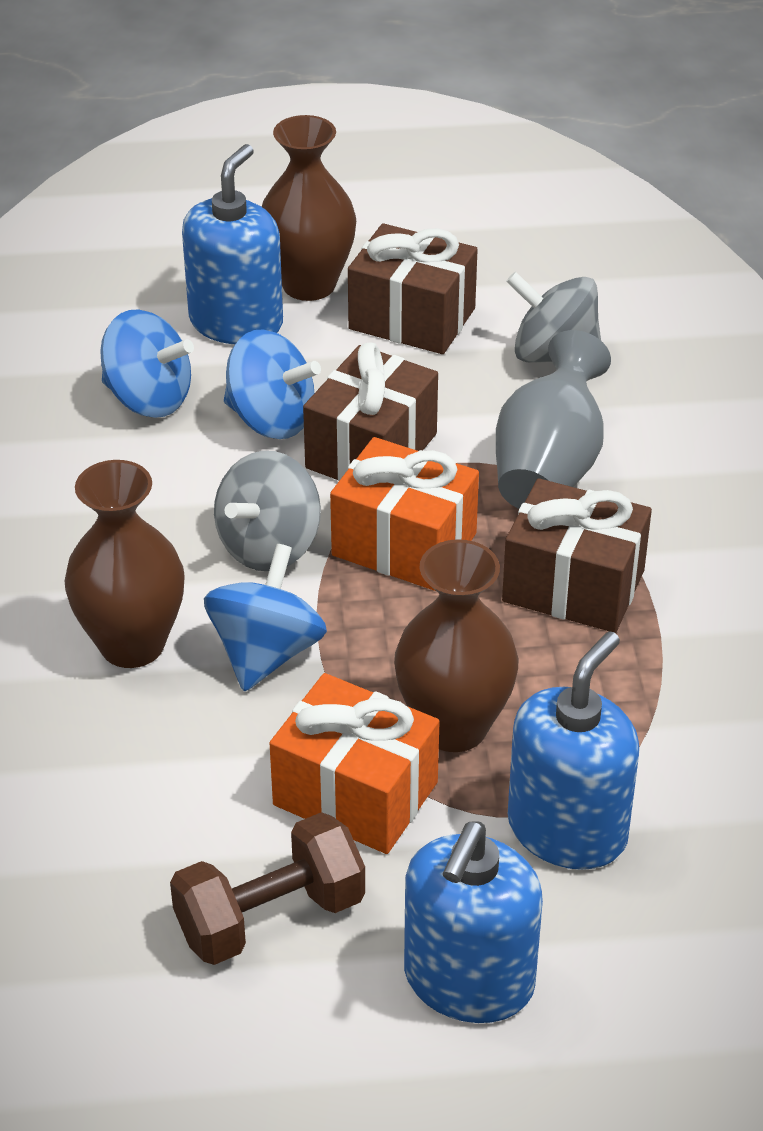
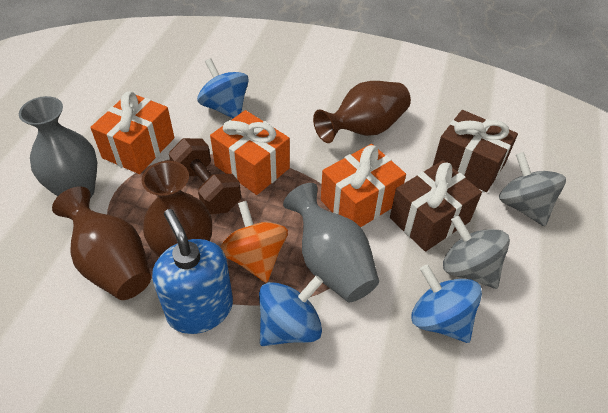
blue soap dispenser: [182,144,283,344] [404,821,543,1023] [508,631,640,870] = 3 -> [152,209,233,334] = 1
brown gift: [303,342,438,481] [348,223,478,354] [502,478,652,633] = 3 -> [390,160,482,252] [433,110,518,192] = 2
grey vase: [496,330,611,509] = 1 -> [19,96,97,198] [283,183,379,302] = 2
orange gift: [269,673,440,854] [330,437,479,591] = 2 -> [90,91,174,174] [210,110,290,195] [321,144,406,227] = 3
orange spinning top: none = 0 -> [220,201,288,283] = 1

